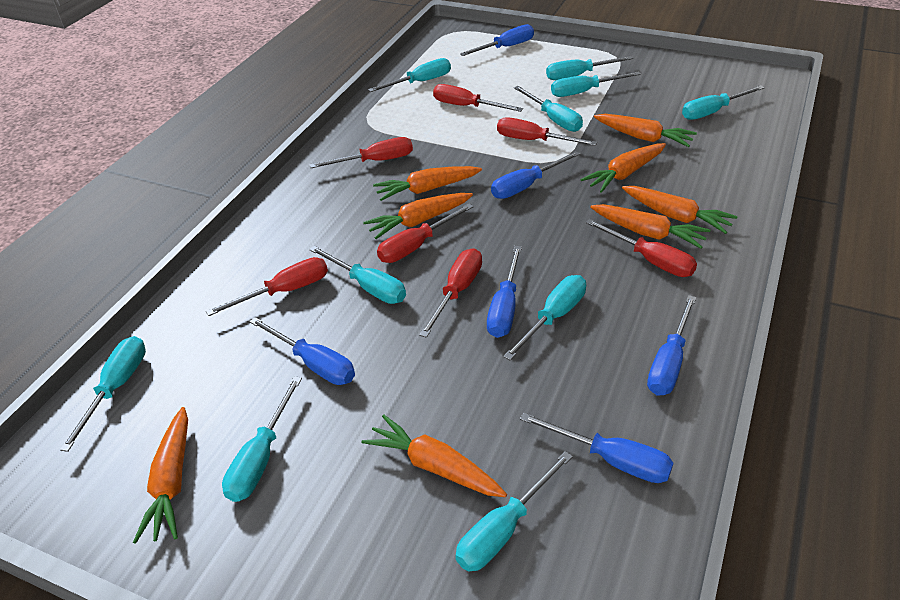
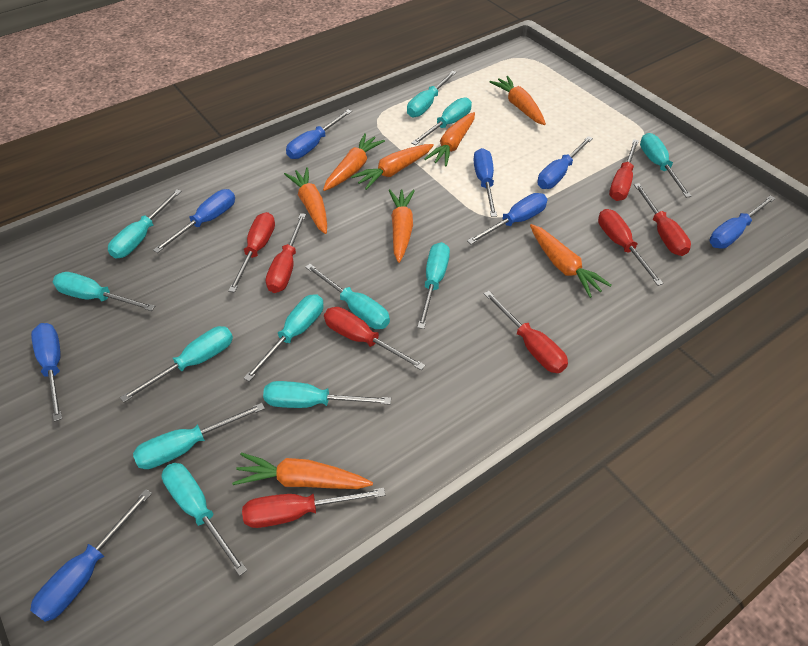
blue screwdriver: [249,317,355,385] [460,24,534,56] [487,246,522,338] [491,151,580,199] [520,412,673,483] [647,295,696,396] = 6 -> [30,489,152,622] [31,323,62,422] [153,189,235,253] [286,109,352,159] [467,193,548,244] [474,148,497,217] [537,136,593,189] [709,195,776,249] = 8
red screwdriver: [206,257,328,316] [309,137,413,168] [377,204,474,263] [419,248,482,338] [433,84,523,112] [497,117,597,146] [585,219,697,277] = 7 -> [228,212,275,293] [242,488,385,528] [266,213,306,293] [324,307,426,370] [484,291,568,373] [598,209,664,286] [609,139,639,201] [634,183,691,256] = 8
turquoise screwdriver: [60,336,146,452] [222,376,302,502] [309,246,406,304] [368,58,451,92] [455,451,573,572] [503,275,586,360] [514,86,583,132] [546,56,633,80] [551,72,641,97] [682,85,765,120] = 10 -> [53,272,155,311] [108,189,182,259] [120,326,233,402] [133,403,265,469] [162,463,247,576] [244,294,323,382] [263,381,391,408] [305,264,390,329] [407,70,457,117] [411,97,472,145] [417,242,450,329] [640,133,692,198] = 12

